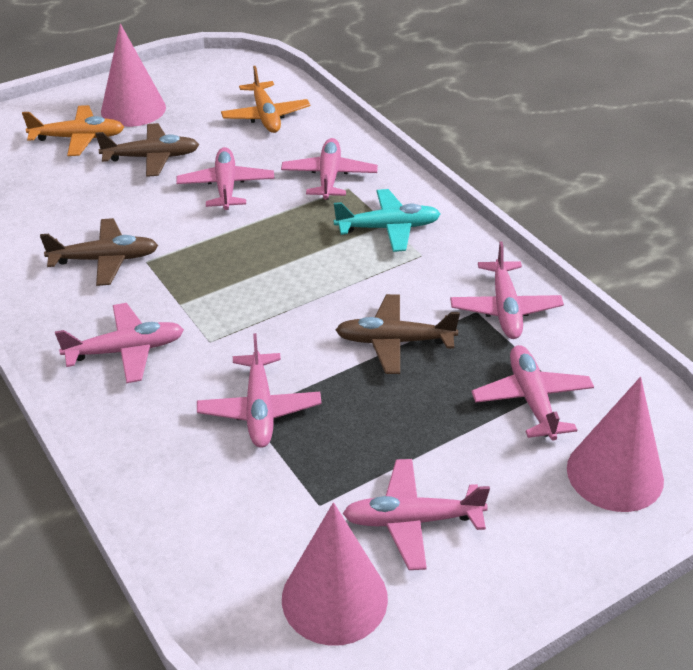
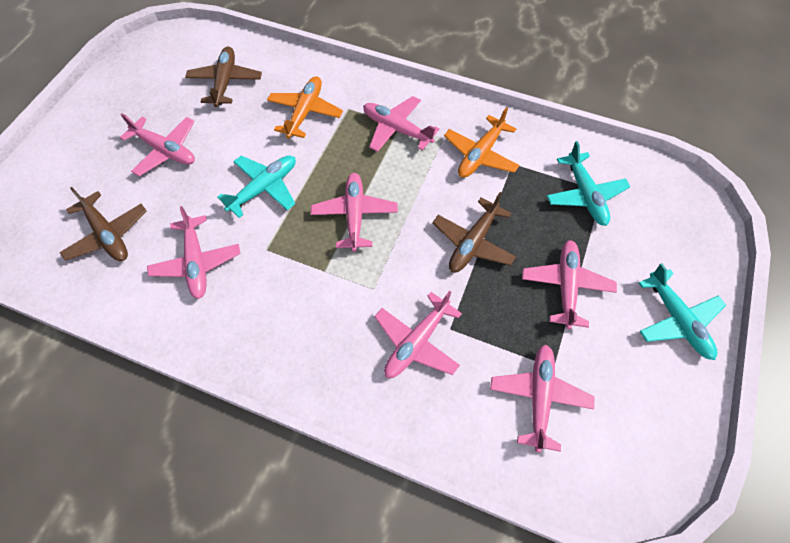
pink cone: [101,24,166,127] [282,502,388,646] [567,377,664,512] = 3 -> none = 0
turquoise plane: [334,189,440,252] = 1 -> [217,156,296,218] [547,141,630,226] [639,263,726,360] = 3

